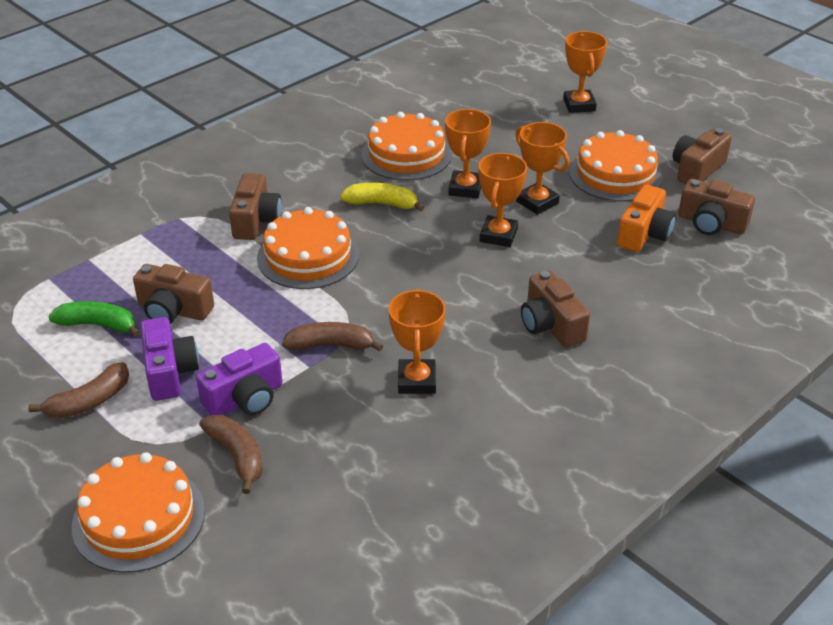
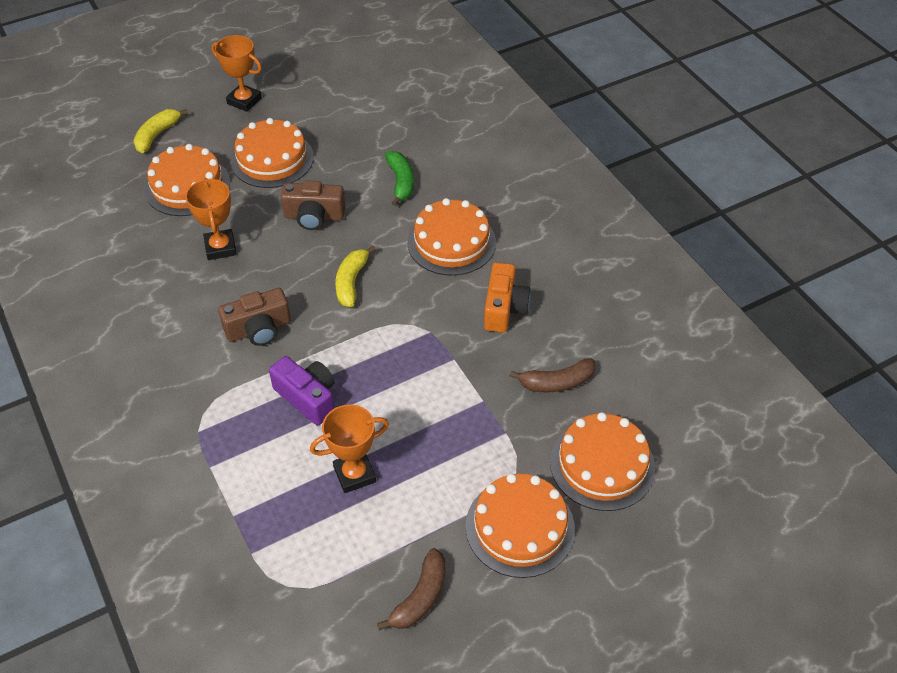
brown banana: [28,362,129,419] [199,415,263,494] [282,322,383,351] = 3 -> [377,548,446,630] [509,359,595,392] = 2
brown camera: [133,264,214,324] [229,173,282,240] [521,270,590,348] [673,128,732,184] [678,179,755,235] = 5 -> [218,288,291,346] [281,180,345,230] = 2
orange cake: [72,452,205,573] [257,207,359,289] [361,112,452,181] [569,130,663,202] = 4 -> [144,144,230,216] [230,118,314,188] [407,198,496,276] [466,474,575,578] [550,412,655,511] = 5
orange trophy: [388,289,446,394] [445,109,491,198] [478,153,527,247] [515,122,570,215] [563,31,607,113] = 5 -> [185,178,237,260] [211,35,262,112] [310,404,389,493] = 3
purple camera: [140,317,199,401] [196,343,283,415] = 2 -> [269,356,334,425] = 1
yellow banana: [340,183,425,211] = 1 -> [133,109,188,153] [335,246,376,307] = 2

